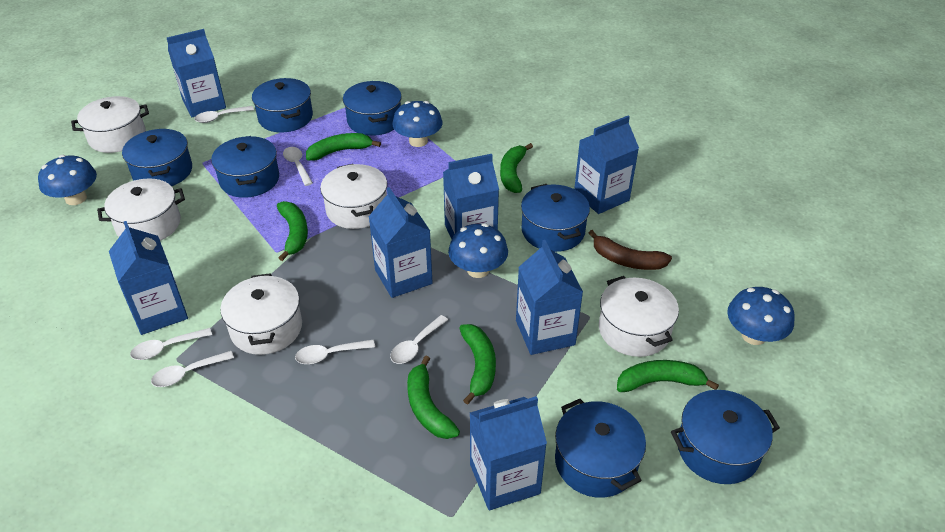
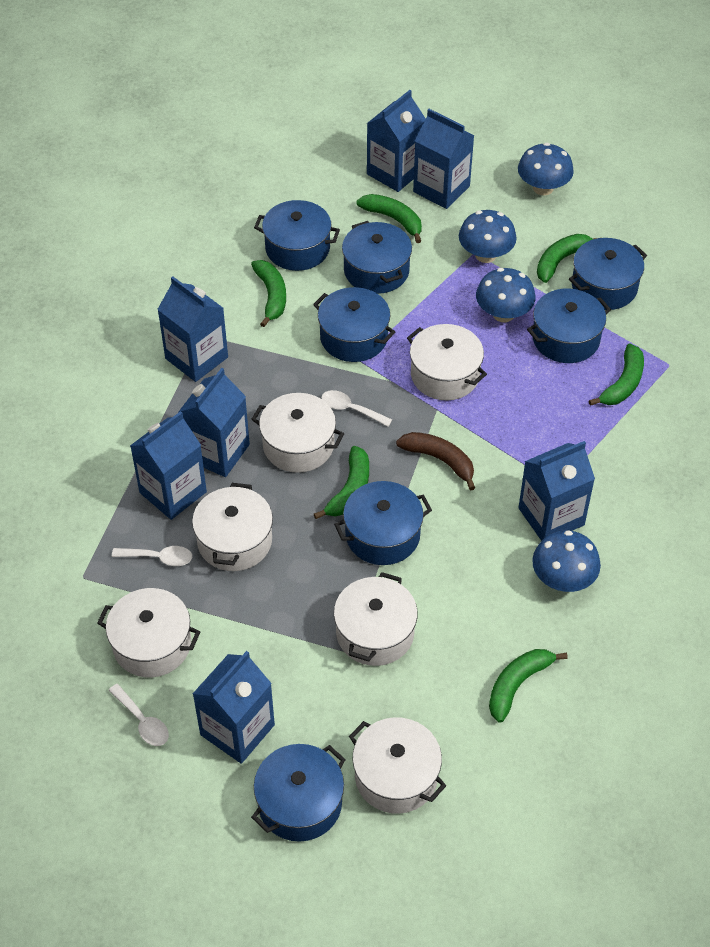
white pot: [71,96,149,153] [97,178,185,241] [220,273,302,355] [320,164,387,229] [599,276,679,357] = 5 -> [97,588,200,678] [192,483,273,571] [251,393,344,473] [334,572,418,666] [349,717,446,814] [407,324,487,401] = 6
white spoon: [130,328,212,360] [151,351,234,387] [194,106,254,123] [283,147,313,186] [295,340,375,364] [390,315,448,364] = 6 -> [108,684,169,746] [112,546,192,566] [321,390,392,427] = 3

